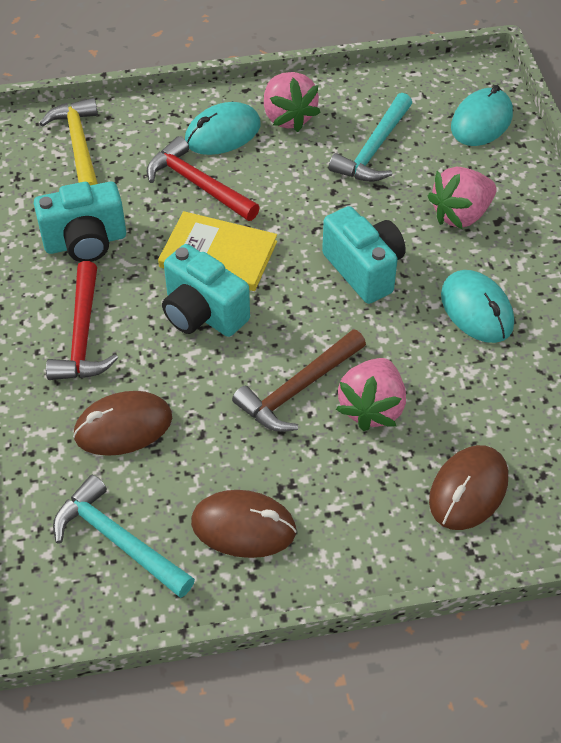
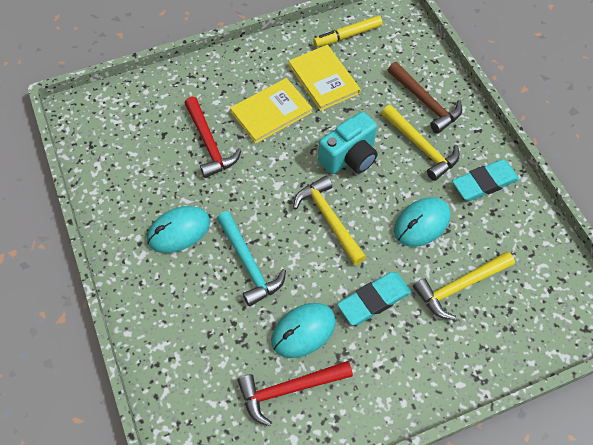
brown mouse: [73,391,172,456] [191,490,297,558] [429,445,508,530] = 3 -> none = 0
pink strawberry: [264,72,321,132] [336,358,406,431] [428,167,496,229] = 3 -> none = 0
turquoise camera: [34,182,126,262] [162,244,250,337] [322,206,406,304] = 3 -> [318,112,378,174] = 1
turquoise eraser: none = 0 -> [337,272,411,325] [452,159,520,201] = 2
turquoise hammer: [53,475,195,598] [328,93,412,182] = 2 -> [217,211,286,307] = 1
yellow book: [158,211,277,291] = 1 -> [230,78,312,144] [289,45,361,111] = 2
yellow hammer: [39,98,98,185] = 1 -> [293,176,366,265] [382,105,460,181] [413,251,515,320] = 3
yellow marker: none = 0 -> [313,16,383,47] = 1

